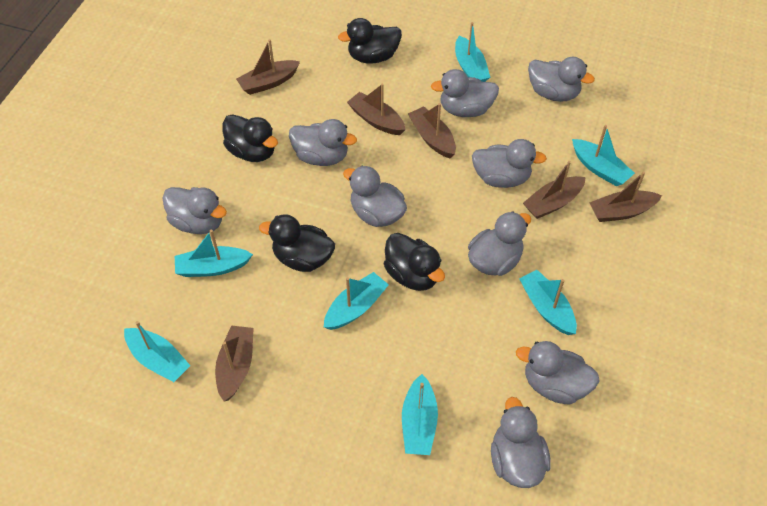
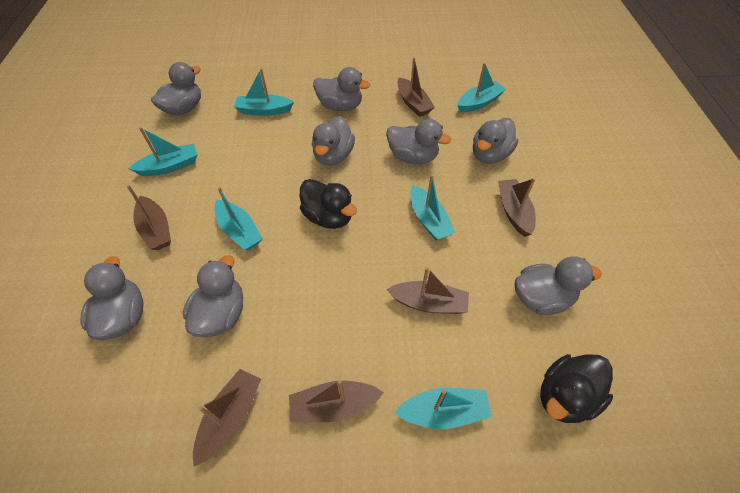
black duck: [222,114,278,162] [259,214,335,272] [338,18,402,64] [384,233,445,291] = 4 -> [300,179,357,229] [540,354,613,423] = 2
grey duck: [162,187,227,234] [289,119,357,166] [343,166,407,227] [431,69,499,117] [468,211,531,276] [472,139,547,188] [491,397,550,488] [516,341,600,405] [528,57,595,102] = 9 -> [81,256,143,340] [151,62,201,116] [183,255,243,337] [312,116,355,166] [313,67,370,111] [386,119,451,164] [473,118,518,164] [515,256,602,315] = 8
turquoise boat: [124,321,191,382] [175,230,253,277] [324,272,389,330] [402,374,438,455] [455,22,491,82] [519,270,577,335] [572,125,635,186] = 7 -> [129,127,197,176] [214,187,263,251] [234,68,294,116] [395,388,492,429] [410,174,456,241] [457,63,506,112] = 6

